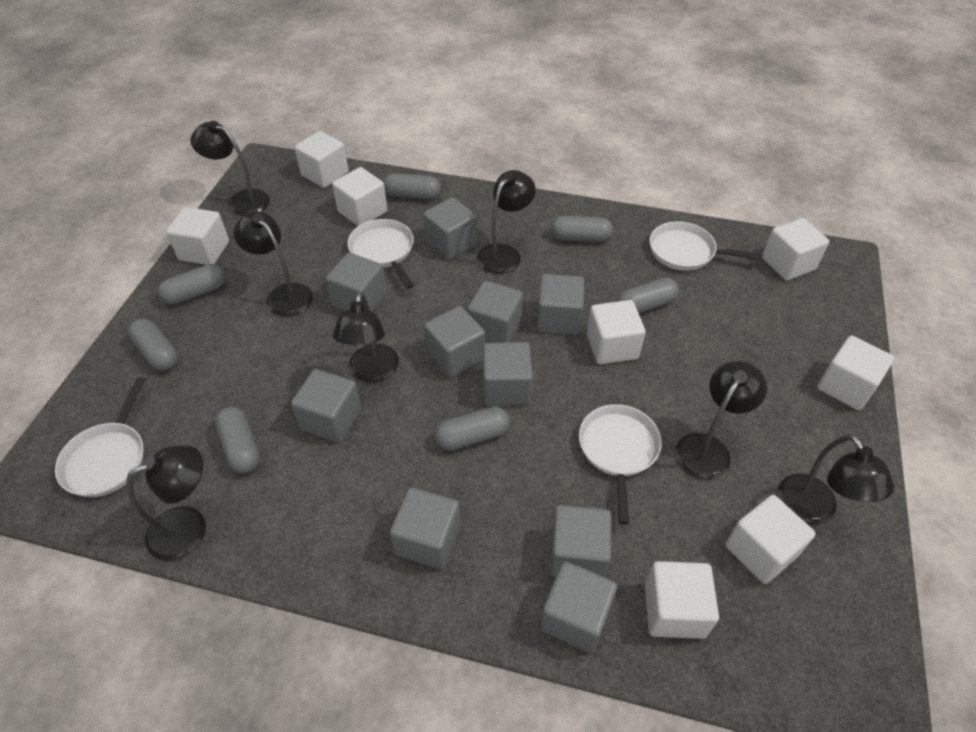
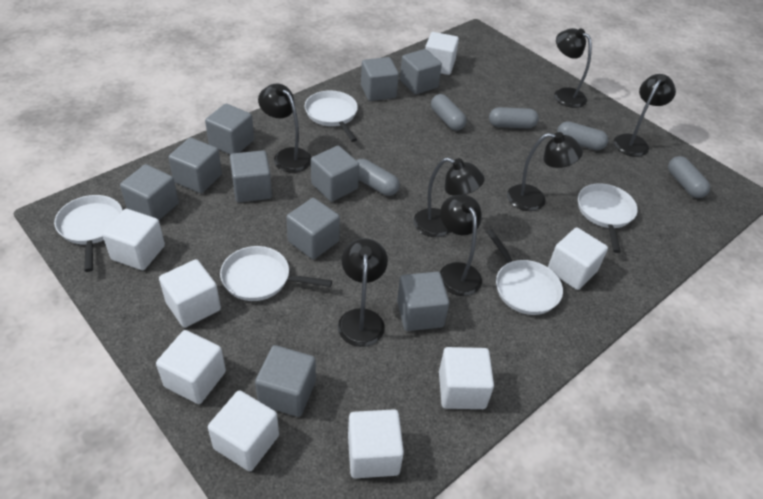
grey capsule: [128,319,178,371] [158,264,225,305] [215,407,260,473] [383,173,441,199] [435,407,510,450] [551,216,613,242] [617,278,679,313] = 7 -> [356,159,400,196] [431,94,467,131] [489,107,539,128] [557,121,608,150] [668,156,710,198] = 5
white pan: [55,377,146,497] [347,219,414,289] [579,404,662,524] [649,221,763,271] = 4 -> [54,195,123,272] [220,246,332,301] [305,90,358,142] [487,229,563,315] [578,183,638,253] = 5

